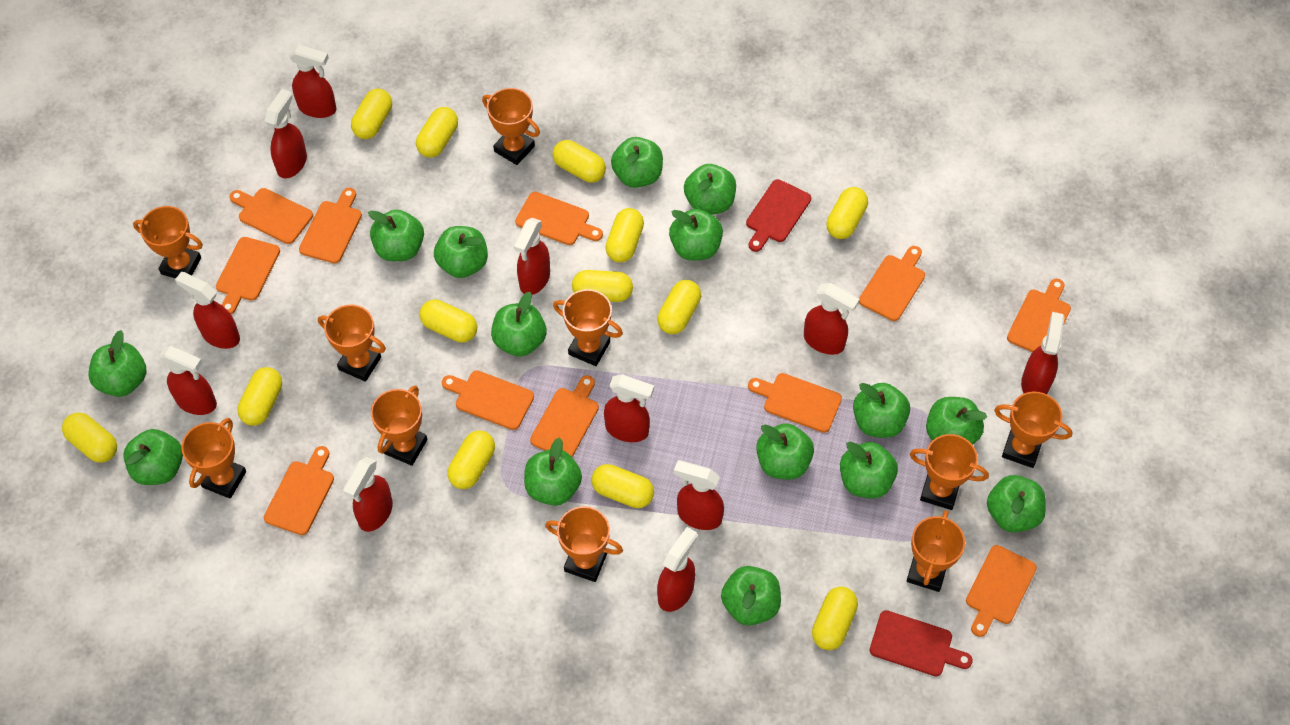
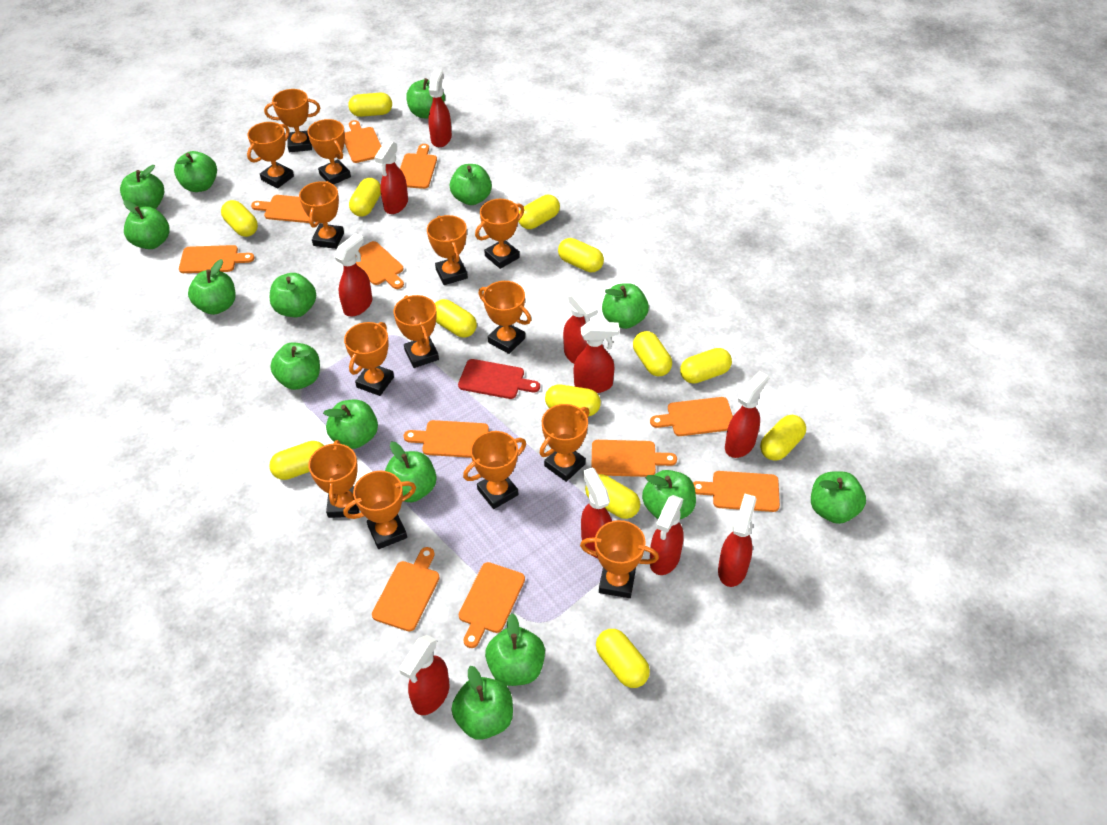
orange trophy: [133,206,203,278] [181,418,246,499] [318,305,386,382] [371,385,427,466] [482,88,540,165] [545,506,623,582] [553,289,623,366] [907,510,965,592] [910,434,989,510] [994,392,1072,468] = 10 -> [247,122,294,188] [264,89,320,152] [299,181,344,249] [307,119,351,185] [308,440,359,518] [343,471,416,549] [344,322,394,396] [394,295,439,368] [427,215,468,285] [463,431,526,509] [475,199,524,269] [479,281,531,354] [540,404,589,482] [580,520,659,598] = 14
red cutting board: [746,179,811,252] [870,610,973,677] = 2 -> [458,359,540,399] = 1
red spray bottle: [159,346,217,415] [175,272,240,349] [265,89,307,178] [288,44,337,118] [343,457,393,532] [514,218,550,295] [604,374,654,442] [657,527,697,612] [674,460,724,530] [804,283,859,355] [1021,312,1065,394] = 11 -> [334,233,372,316] [374,140,408,214] [399,635,449,715] [428,69,452,147] [563,290,597,364] [574,321,619,393] [581,467,612,558] [650,495,684,575] [718,493,756,587] [725,371,769,458] = 10

